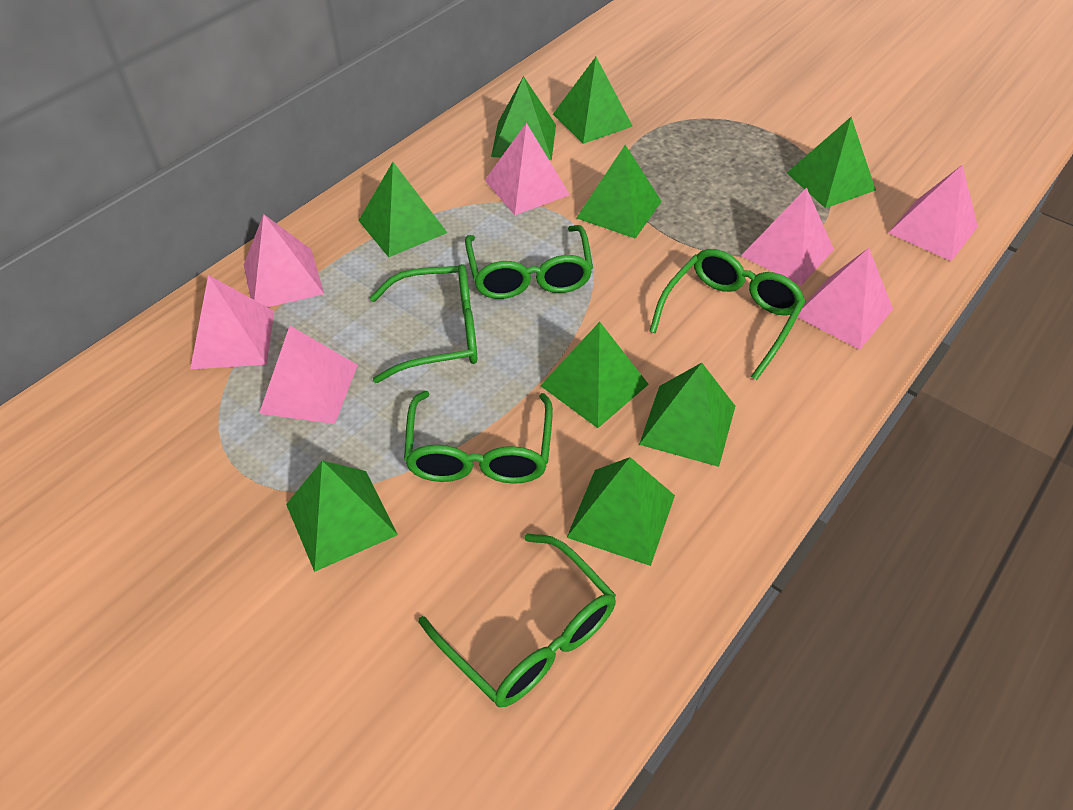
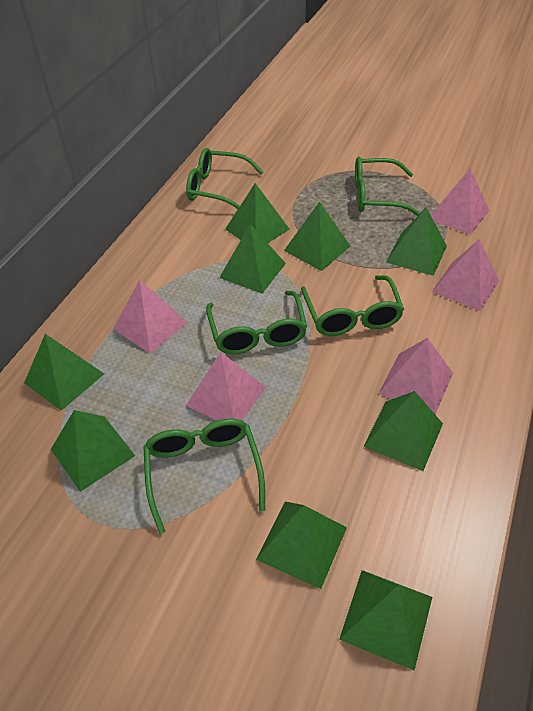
pink pyramid: [190,275,274,370] [244,214,324,307] [259,326,358,424] [485,123,570,215] [741,187,834,285] [798,248,893,350] [888,165,978,261] = 7 -> [113,280,188,354] [186,352,266,421] [379,338,453,414] [431,168,489,235] [432,239,499,311] = 5

